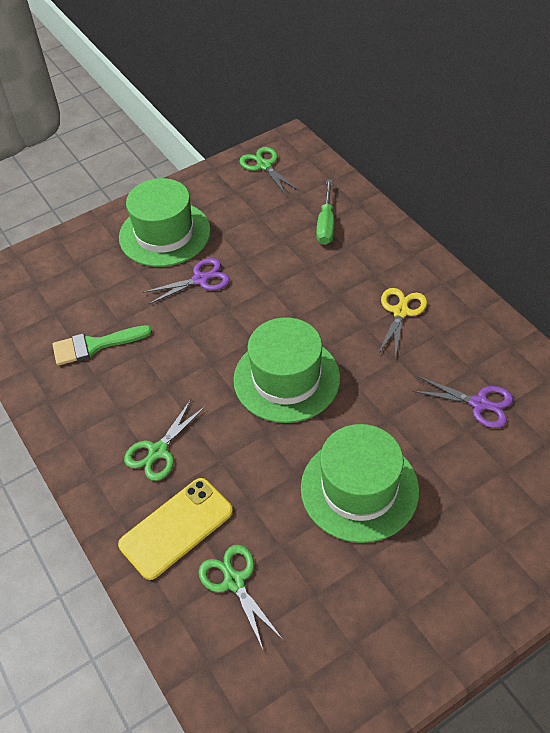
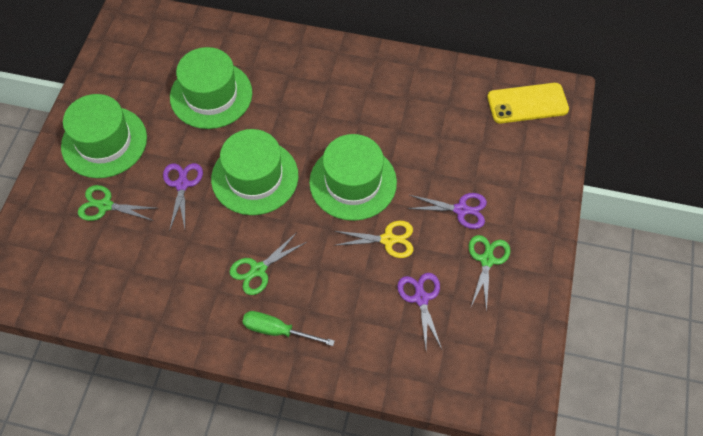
green brush: [53,325,152,365] = 1 -> none = 0
green hat: [119,178,211,267] [233,317,340,423] [301,424,419,543] = 3 -> [61,94,147,178] [170,47,252,129] [211,129,299,215] [309,134,397,221] = 4
purple scissors: [143,258,230,305] [412,376,513,428] = 2 -> [163,163,203,231] [397,273,442,349] [407,193,487,229] = 3

